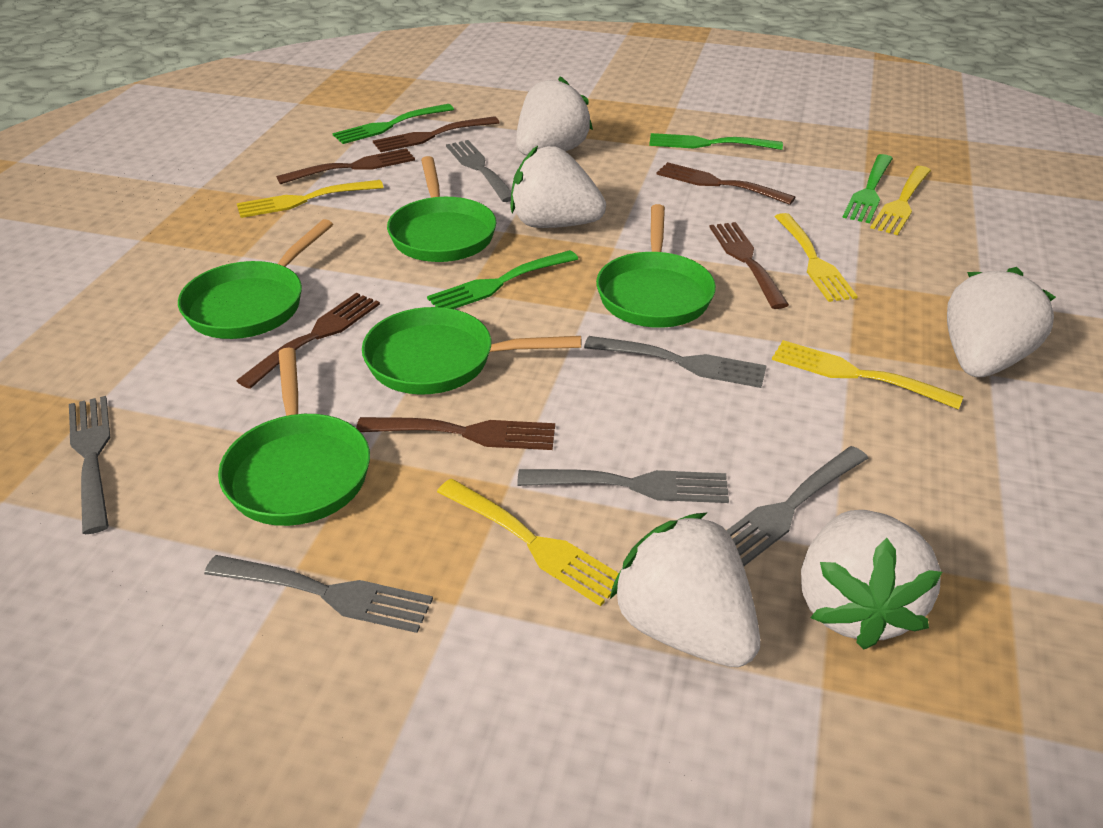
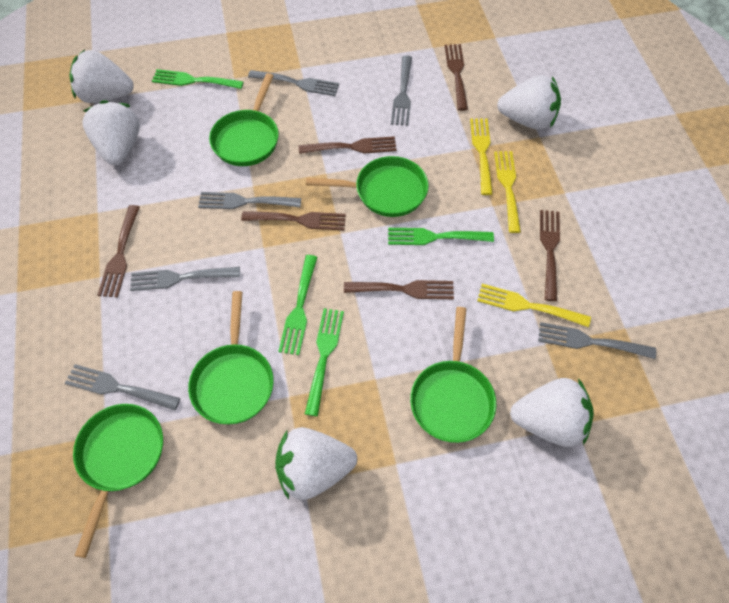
yellow fork: [237,180,384,218] [437,479,619,606] [772,340,964,410] [775,213,858,302] [870,166,931,235] = 5 -> [470,118,493,195] [477,284,591,327] [494,151,521,233] = 3

